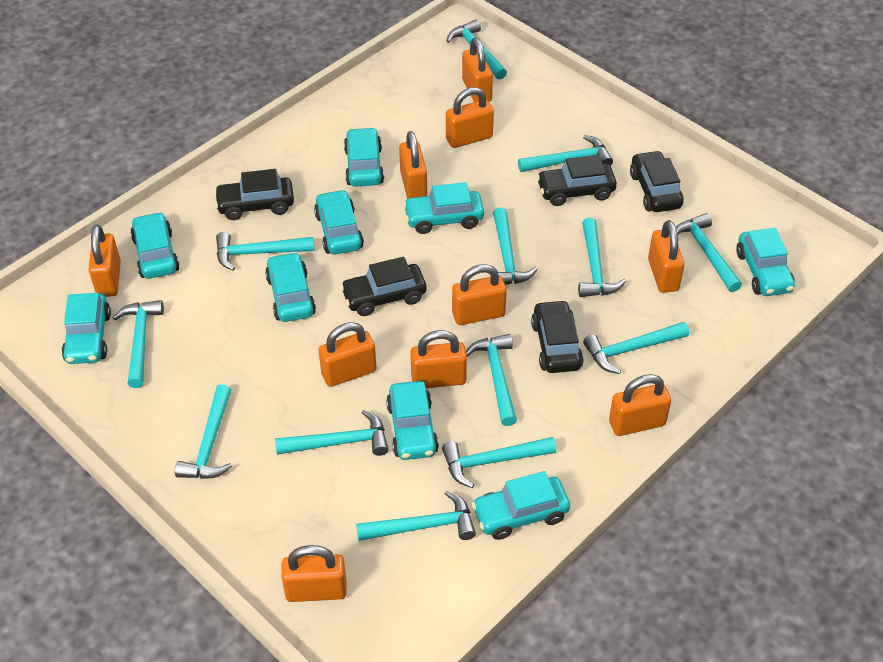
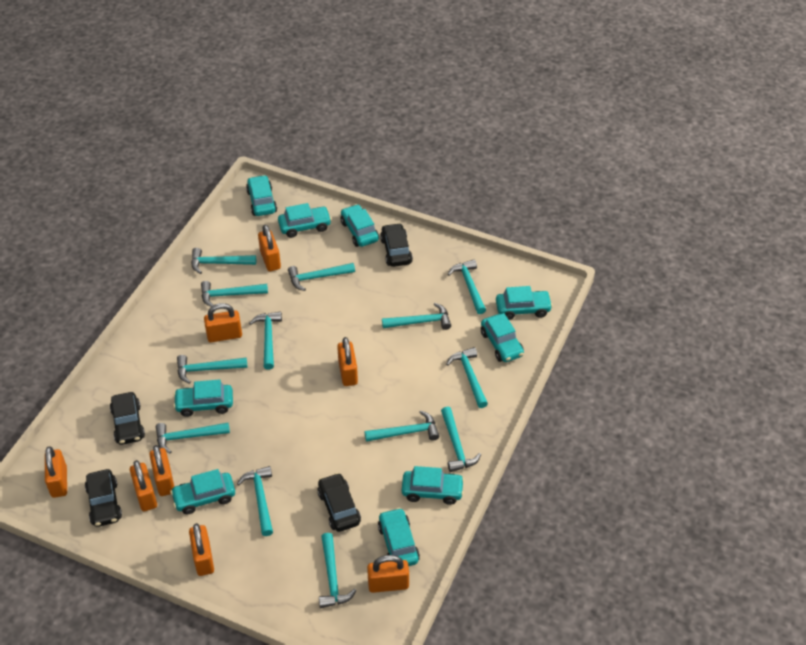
black car: [214,169,294,220] [340,257,426,316] [531,300,584,373] [536,155,617,206] [630,150,684,212] = 5 -> [85,469,122,527] [110,392,145,445] [317,473,361,532] [380,223,413,267] = 4
orange padlock: [89,225,121,297] [281,545,347,602] [318,322,376,387] [399,131,427,198] [410,330,467,388] [446,87,494,148] [452,264,507,325] [462,38,493,102] [609,374,671,436] [648,220,684,293] = 10 -> [45,446,67,498] [130,460,157,511] [149,445,174,496] [189,523,214,576] [204,303,242,343] [258,224,281,272] [337,337,358,386] [367,555,409,593] = 8

